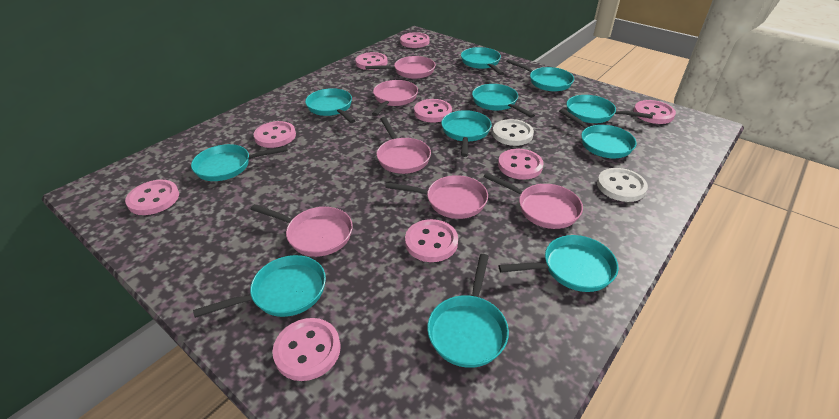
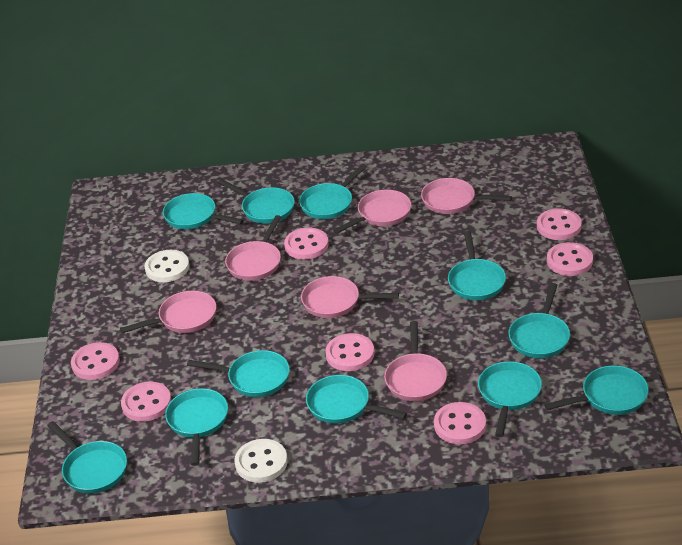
pink button: [125,180,179,215] [254,121,296,148] [272,318,341,381] [355,52,388,70] [400,32,430,48] [405,219,458,262] [414,99,452,123] [498,149,543,180] [634,100,676,124] = 9 -> [71,342,120,380] [121,382,171,422] [284,227,329,260] [326,333,374,371] [434,402,486,444] [537,208,582,240] [547,242,593,276] = 7

